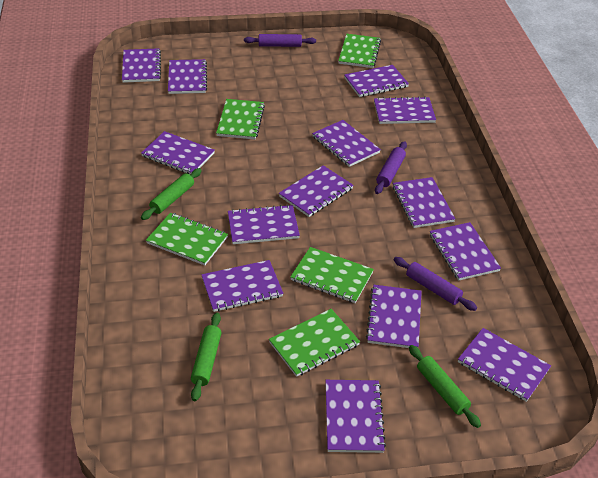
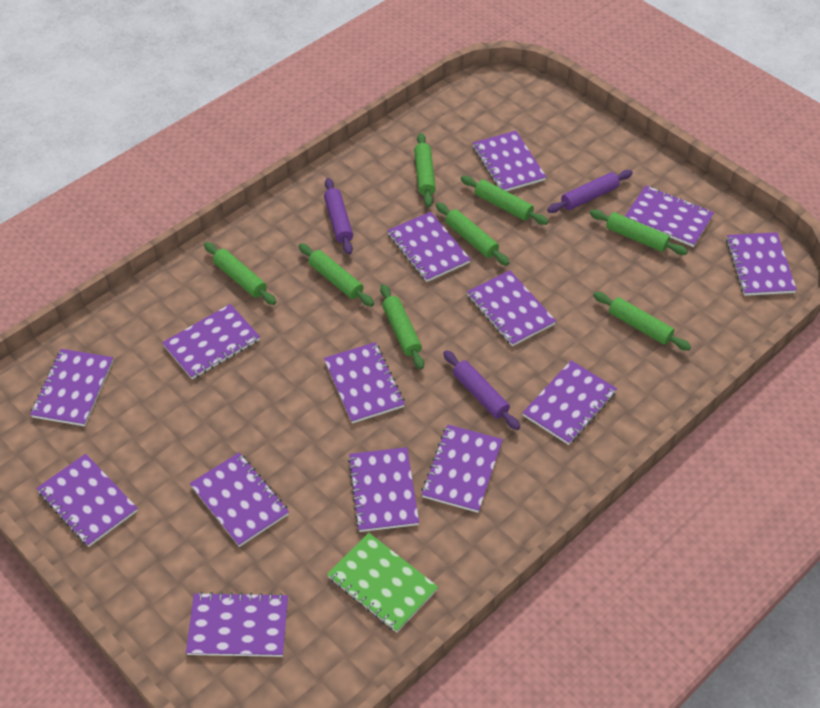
green notebook: [146,213,228,266] [216,99,265,139] [269,309,360,377] [290,247,374,303] [338,34,381,68] = 5 -> [327,533,438,633] = 1
green rolling pin: [141,168,202,220] [191,313,221,401] [409,345,481,428] = 3 -> [204,242,276,305] [299,243,374,307] [380,284,424,369] [414,133,436,207] [436,202,510,266] [461,176,548,225] [590,209,688,255] [593,292,691,351] = 8

